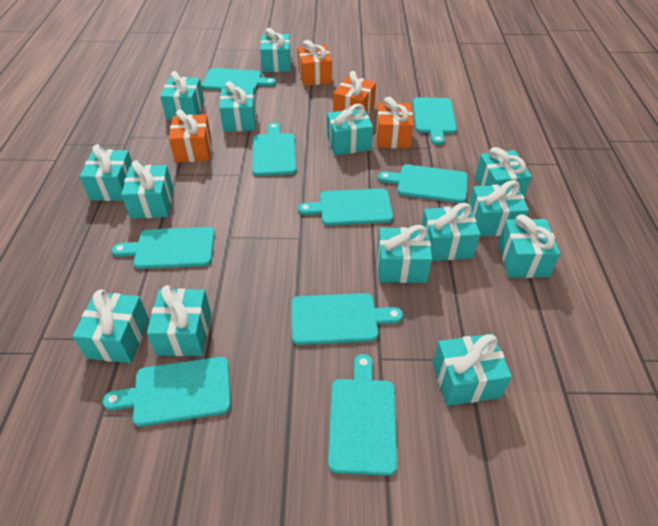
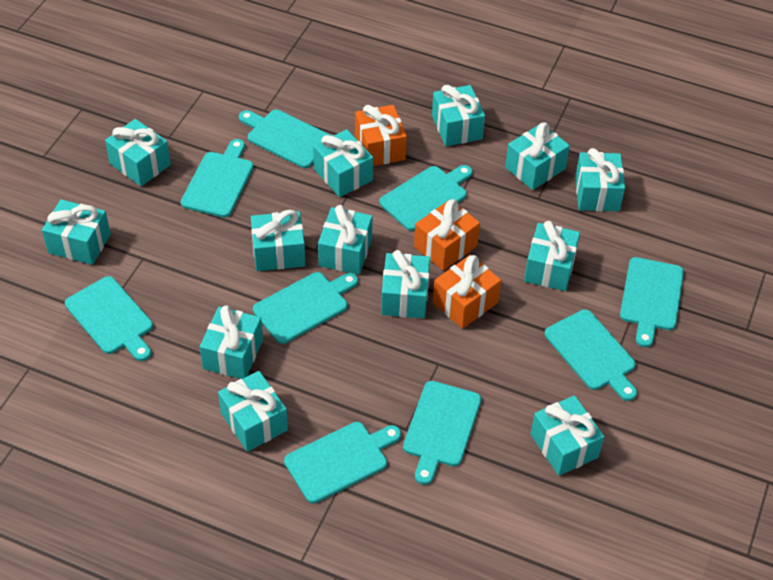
orange gift: [169,109,211,163] [298,40,332,86] [333,71,376,115] [376,97,414,149] = 4 -> [355,105,407,166] [414,199,480,271] [433,255,501,329] = 3
turquoise gift: [73,289,149,363] [80,144,132,201] [121,160,174,219] [147,285,211,356] [160,71,204,120] [219,81,256,132] [260,28,291,72] [327,104,373,155] [377,225,432,283] [421,203,481,261] [433,334,512,406] [469,180,529,236] [475,147,532,197] [498,214,561,278] = 14 -> [42,199,110,265] [105,119,171,186] [200,305,263,379] [218,371,288,452] [251,210,305,271] [313,129,373,197] [318,205,373,275] [381,250,430,318] [432,85,485,146] [505,122,570,190] [524,221,580,291] [531,395,604,476] [575,148,625,211] = 13

